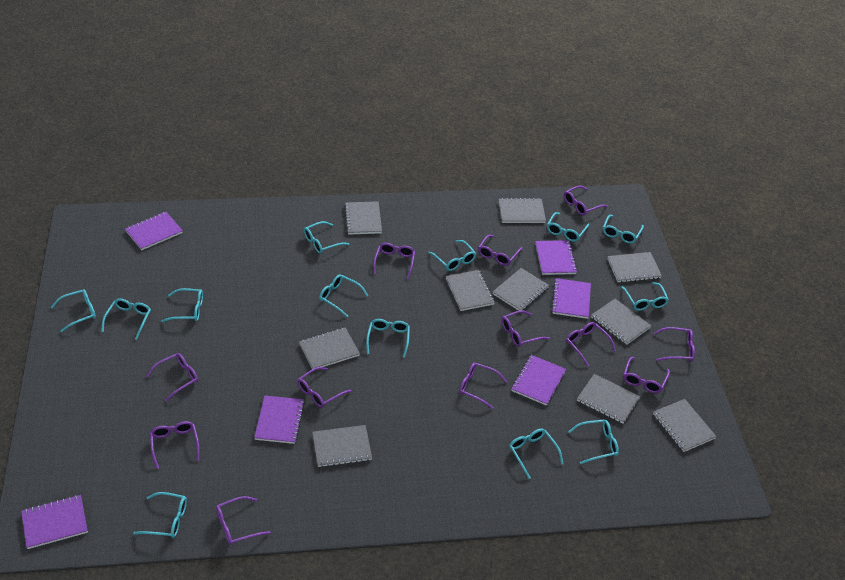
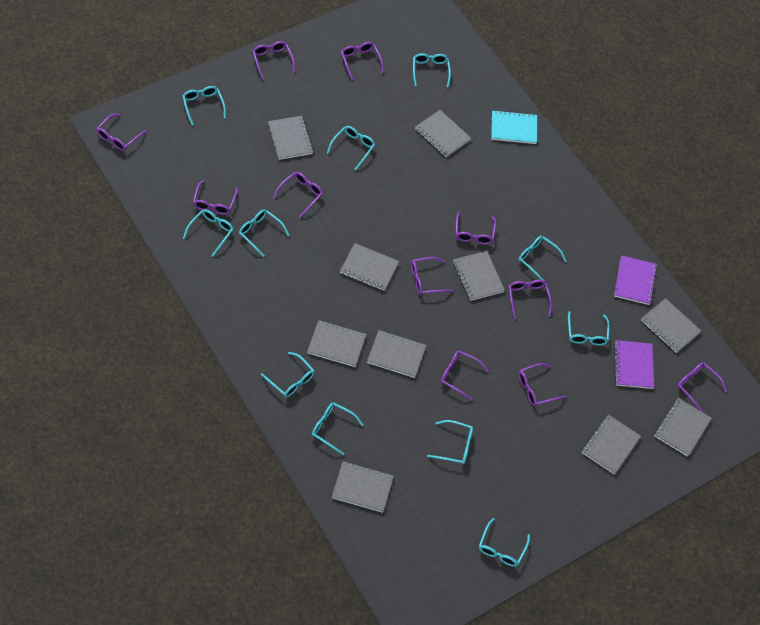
purple glasses: [146,353,198,401] [150,421,200,469] [216,496,271,545] [298,367,352,408] [373,243,415,279] [459,363,507,409] [478,235,523,266] [502,310,549,347] [564,186,608,215] [566,322,616,366] [623,356,670,393] [654,327,695,362] = 12 -> [96,114,147,151] [193,180,238,215] [253,41,295,79] [273,172,323,218] [341,42,384,80] [411,257,453,295] [440,350,489,401] [456,211,496,245] [509,280,552,319] [518,363,566,406] [677,362,727,412] = 11
purple notebook: [21,495,88,549] [125,212,183,250] [254,395,305,444] [511,355,566,406] [535,240,577,275] [551,278,591,319] = 6 -> [614,255,657,305] [614,340,654,389] = 2
turquoise glasses: [51,289,96,332] [101,298,151,340] [133,492,187,538] [162,288,203,322] [304,221,349,254] [319,274,368,317] [366,319,410,358] [428,240,476,271] [509,429,564,479] [547,212,589,242] [568,420,619,464] [603,215,644,243] [621,282,669,311] = 13 -> [182,86,226,125] [183,209,234,256] [239,210,290,257] [261,352,315,397] [312,403,364,456] [327,126,375,170] [413,53,451,88] [427,420,473,464] [479,518,530,567] [518,236,566,280] [568,311,610,346] = 11
turquoise notebook: none = 0 -> [491,110,537,144] = 1

